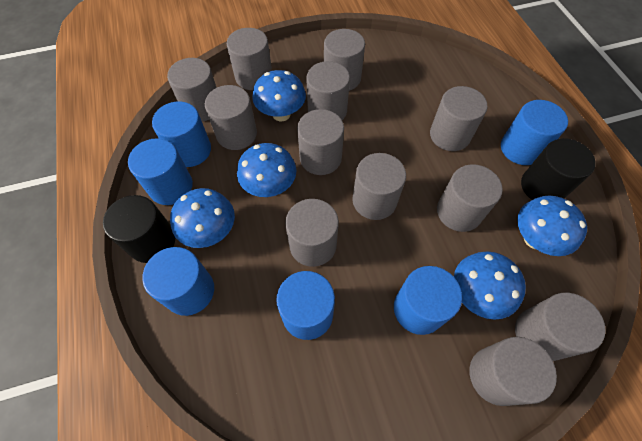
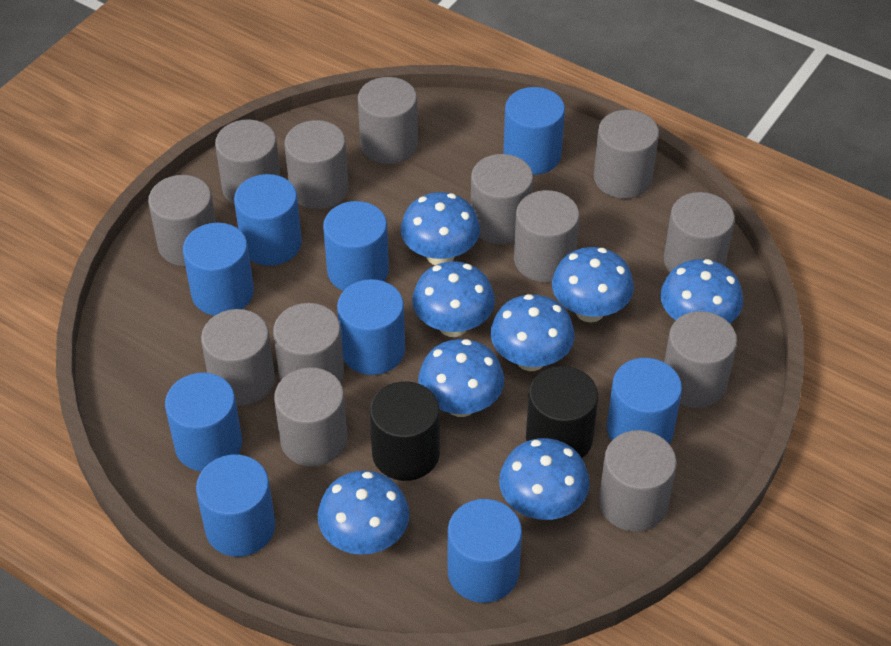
blue cylinder: [128,138,193,205] [142,247,214,316] [152,101,211,167] [276,271,335,340] [394,266,462,335] [501,100,568,165] = 6 -> [165,373,242,472] [183,223,254,316] [196,455,275,557] [234,174,302,266] [323,201,389,291] [337,279,405,375] [448,499,522,603] [503,87,565,175] [607,358,682,444] = 9
blue mushroom: [170,188,235,248] [237,143,296,197] [252,70,306,121] [454,251,526,320] [517,196,587,256] = 5 -> [318,471,409,555] [401,192,480,265] [412,261,495,337] [418,339,504,417] [491,294,574,371] [499,438,590,520] [552,247,634,322] [660,259,743,323] = 8
grey cylinder: [167,58,217,122] [205,85,257,150] [227,28,272,90] [285,199,339,267] [297,109,344,175] [306,61,350,120] [324,29,365,91] [352,153,406,220] [430,86,487,151] [437,164,503,232] [469,337,557,406] [515,293,606,361] = 12 -> [148,175,216,266] [201,309,275,406] [215,119,281,205] [273,303,344,382] [274,367,348,467] [284,120,349,209] [358,77,418,164] [471,154,533,245] [514,190,579,282] [594,110,659,199] [599,430,677,532] [664,192,735,272] [664,311,737,408] = 13

